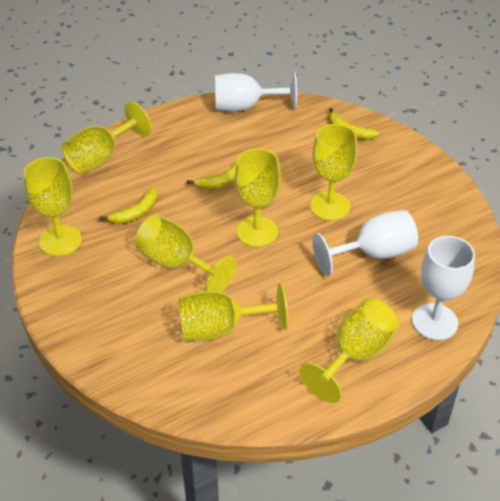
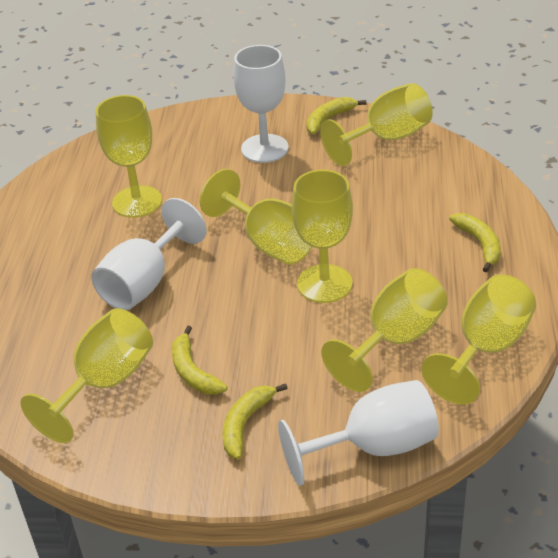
yellow banana: [99,187,157,224] [187,161,237,190] [329,108,379,140] = 3 -> [172,326,227,395] [222,383,288,460] [306,97,366,135] [449,213,501,273] = 4

